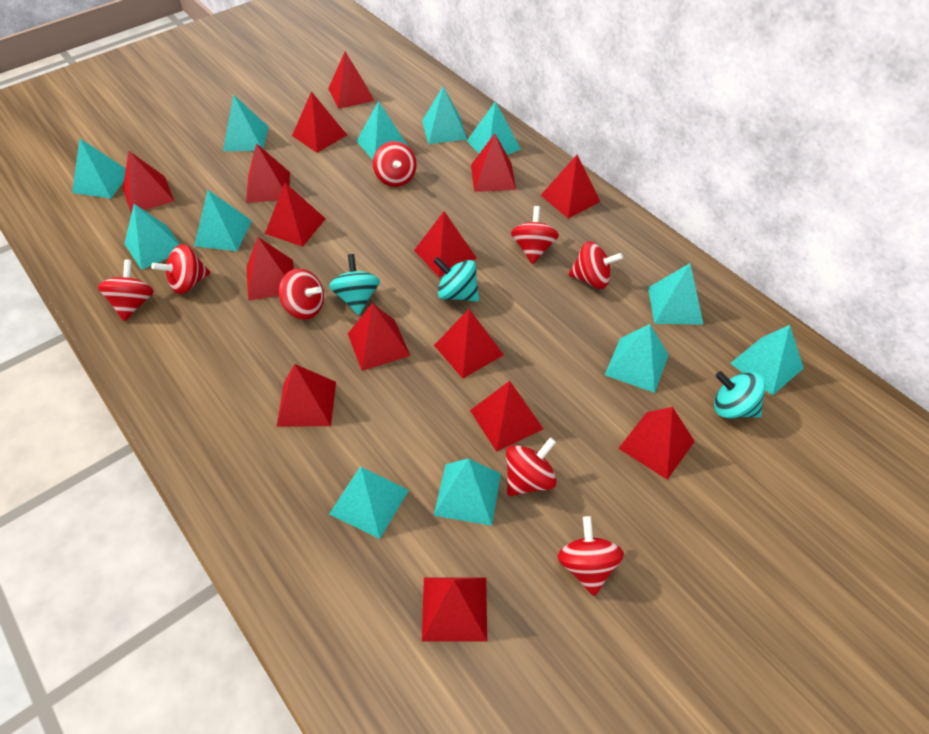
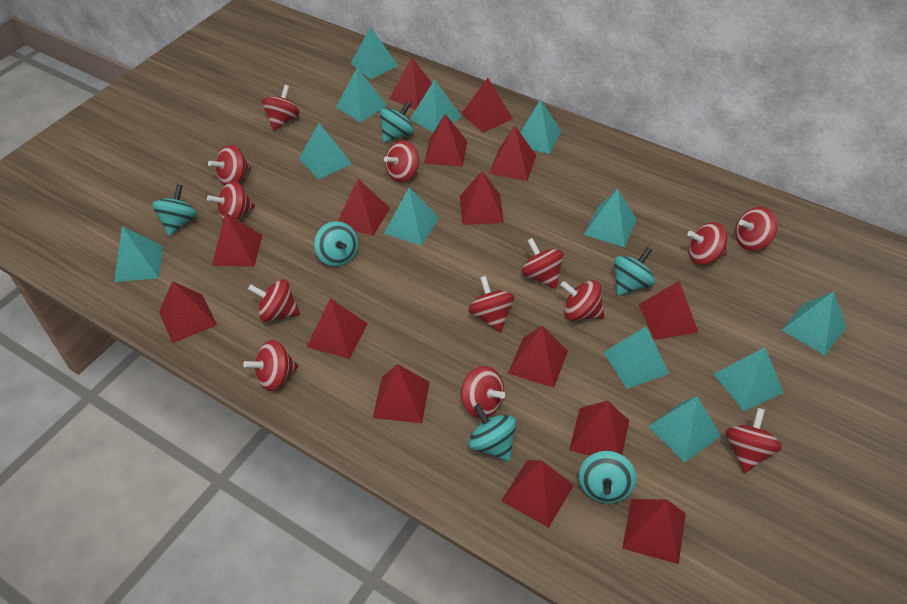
red spinning top: [98,259,154,321] [151,244,211,294] [279,268,324,319] [373,141,417,187] [506,437,557,496] [511,206,559,264] [557,516,624,596] [568,241,623,289] = 8 -> [207,181,255,220] [208,145,251,185] [243,340,298,391] [248,279,300,322] [262,85,300,131] [384,140,419,182] [461,366,505,418] [468,276,514,332] [521,238,563,289] [560,280,604,321] [687,222,727,265] [725,408,782,473] [735,207,778,251] = 13
turquoise spinning top: [329,254,380,315] [433,257,479,302] [714,371,766,418] = 3 -> [152,184,197,236] [314,221,358,267] [380,101,414,143] [468,404,516,462] [579,451,636,504] [614,247,655,296] = 6

